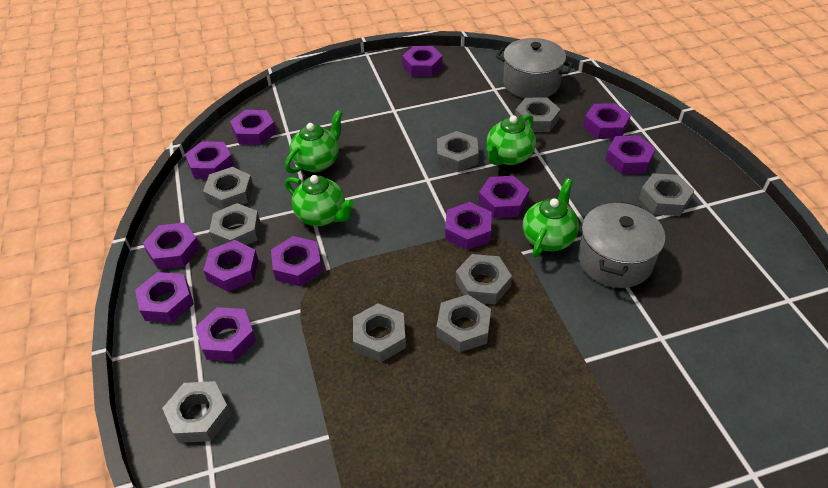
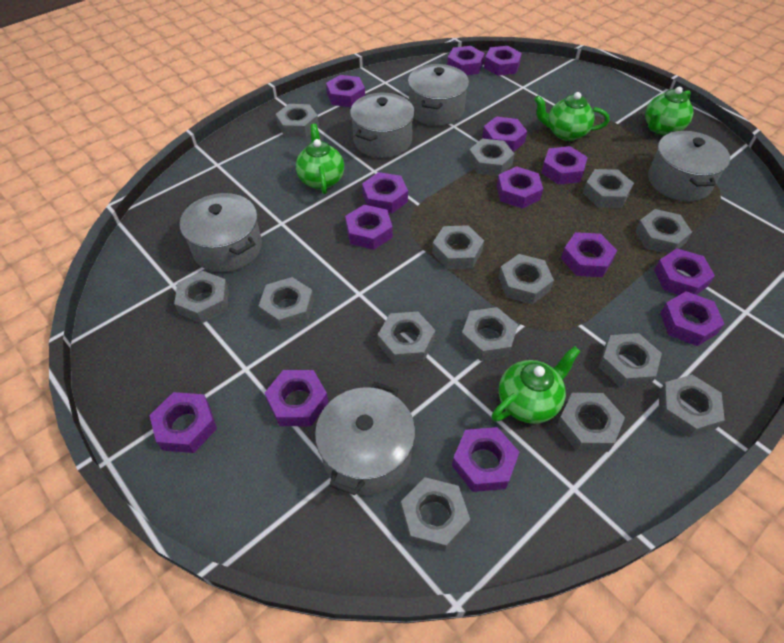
grey nut: [162,381,231,443] [203,167,253,209] [209,203,260,245] [353,303,406,362] [436,294,491,352] [437,131,479,172] [456,254,512,304] [515,98,560,132] [639,173,694,216] = 9 -> [174,271,229,323] [259,277,314,330] [276,104,319,137] [378,312,435,364] [401,477,470,552] [432,225,484,269] [460,307,518,361] [468,139,515,176] [498,254,554,304] [556,393,625,452] [583,169,634,208] [599,333,662,388] [635,209,692,254] [659,375,725,437] = 14
grey pot: [496,38,573,98] [578,201,665,288] = 2 -> [180,193,262,273] [315,382,415,495] [350,93,415,158] [408,64,469,126] [648,131,730,201] = 5
purple nut: [135,272,194,323] [143,222,200,270] [185,142,234,179] [195,307,256,362] [203,240,259,292] [230,110,276,145] [271,236,322,286] [402,46,443,76] [445,202,492,250] [479,176,529,218] [583,103,631,139] [605,135,656,174] = 12 -> [149,392,217,453] [265,370,329,426] [326,75,365,107] [345,205,393,250] [362,172,408,214] [447,46,484,75] [452,427,519,492] [482,116,527,152] [484,46,522,76] [497,166,543,209] [541,146,588,185] [561,232,617,277] [654,248,715,295] [660,291,724,346] = 14

